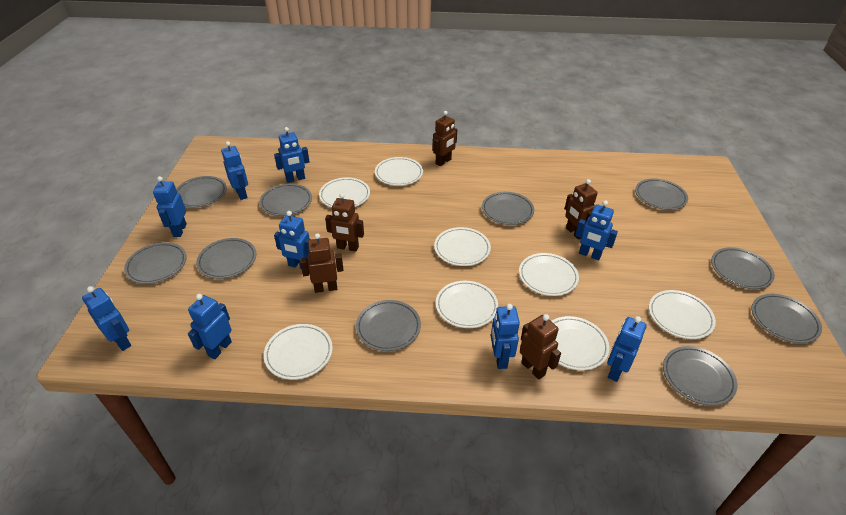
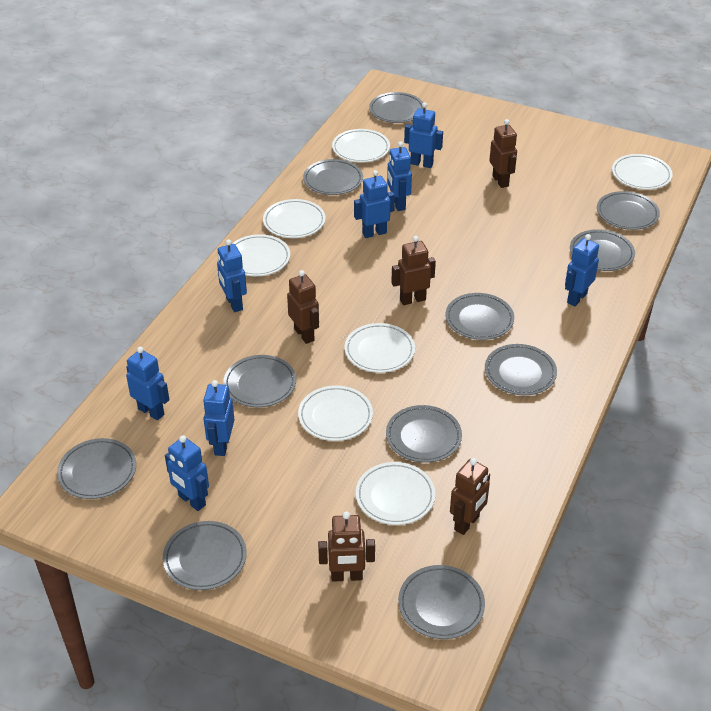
blue robot: [82,286,131,351] [153,176,187,237] [188,294,232,359] [221,141,248,200] [274,127,310,183] [274,211,312,269] [491,304,520,369] [575,200,618,260] [607,316,647,382] = 9 -> [126,347,169,420] [165,435,209,511] [203,380,234,456] [217,239,247,312] [354,170,395,238] [387,142,412,211] [404,102,443,168] [565,234,599,306] = 8
grey plate: [124,242,187,284] [176,176,227,207] [196,238,256,279] [259,184,312,216] [356,300,421,351] [482,192,534,225] [635,178,688,210] [663,346,737,406] [711,247,775,289] [752,294,822,343] = 10 -> [57,438,136,499] [163,521,247,590] [223,355,296,407] [303,159,363,195] [369,92,424,123] [386,405,462,463] [398,565,485,639] [445,293,514,340] [485,344,557,395] [570,229,635,271] [597,191,660,230] = 11
white plate: [264,324,333,380] [319,177,370,208] [375,157,423,186] [434,227,491,266] [436,281,498,328] [519,253,579,296] [551,316,609,370] [649,290,716,339] = 8 -> [232,234,290,276] [263,199,326,238] [298,386,373,441] [332,129,390,163] [344,323,415,373] [356,462,435,525] [612,154,673,190] = 7

